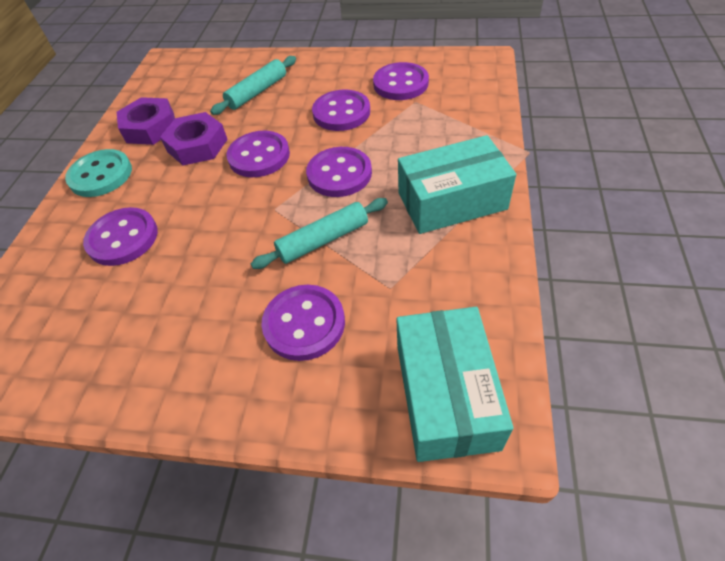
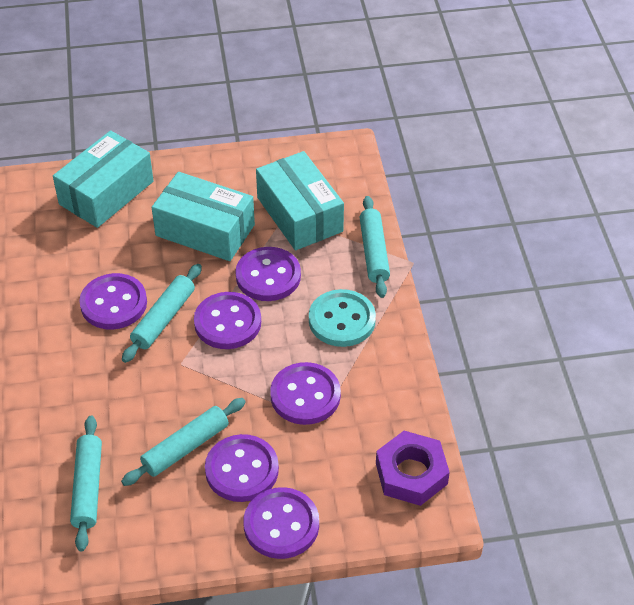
purple nut: [117,97,175,145] [160,112,228,165] = 2 -> [376,431,450,506] = 1
turquoise box: [396,307,514,462] [398,135,516,234] = 2 -> [53,131,154,228] [152,172,255,261] [256,151,344,250] = 3
turquoise rolling pin: [210,56,296,115] [251,198,388,269] = 2 -> [70,416,102,552] [121,398,246,486] [122,264,202,363] [360,196,390,298] = 4

